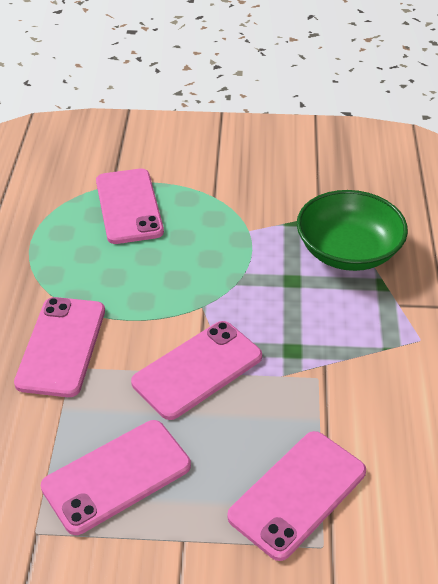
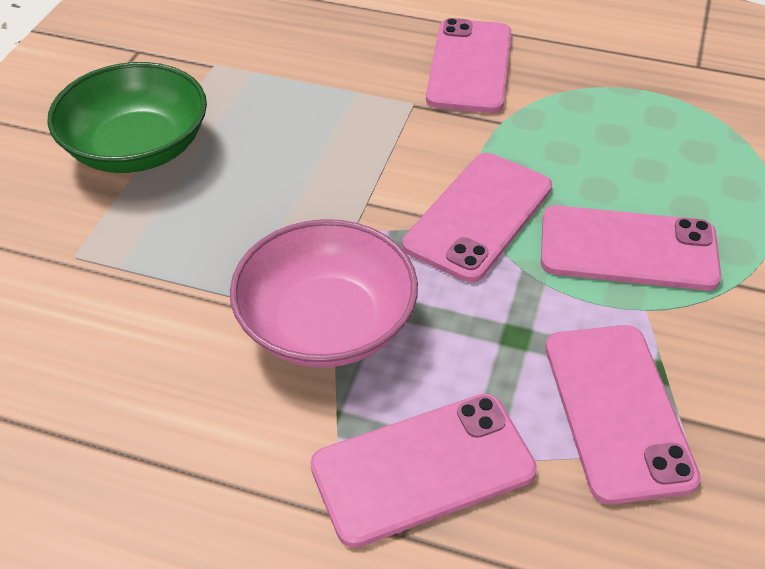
pink bowl: none = 0 -> [230,219,418,368] = 1

